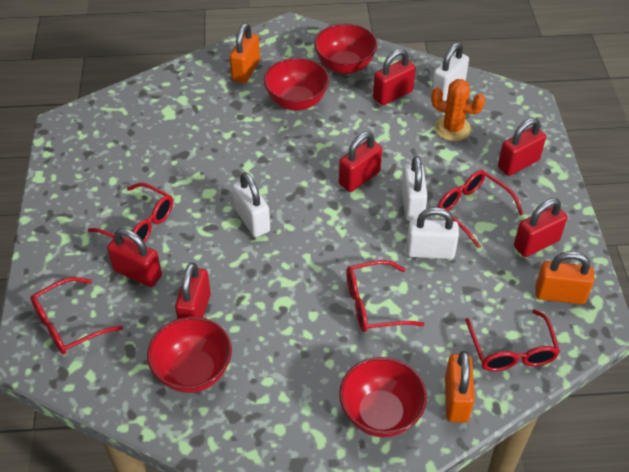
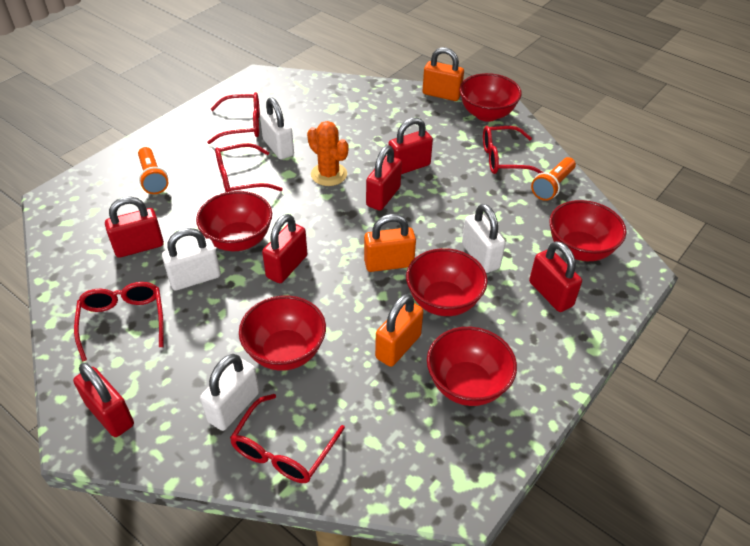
orange flashlight: none = 0 -> [138,147,168,194] [531,157,576,201] = 2
red bowl: [147,317,232,393] [264,58,329,111] [314,24,378,74] [339,357,427,437] = 4 -> [196,191,272,251] [239,296,326,371] [406,248,488,316] [427,327,517,406] [460,73,522,122] [549,200,627,261] = 6

